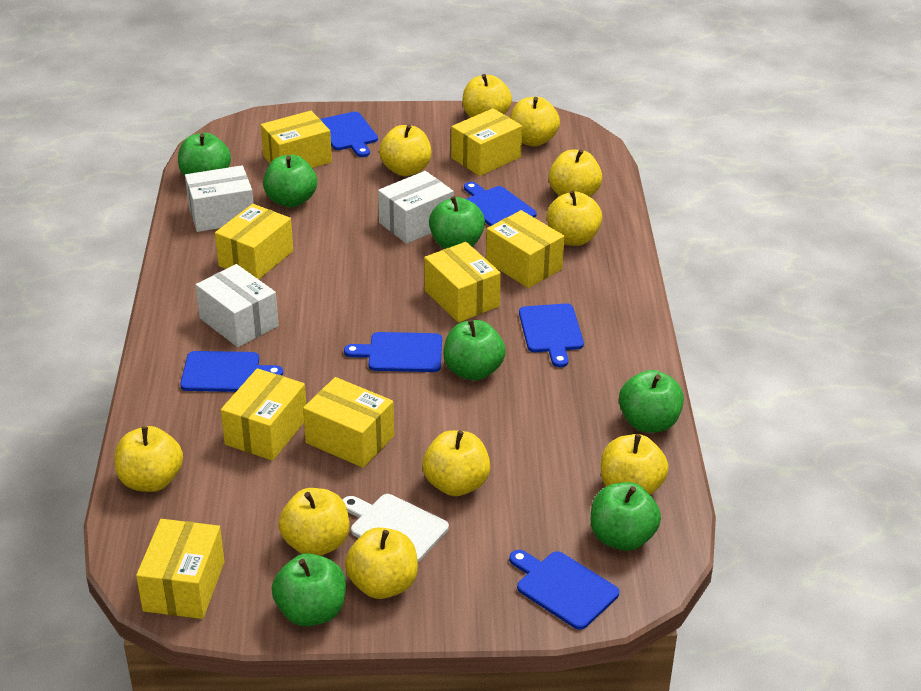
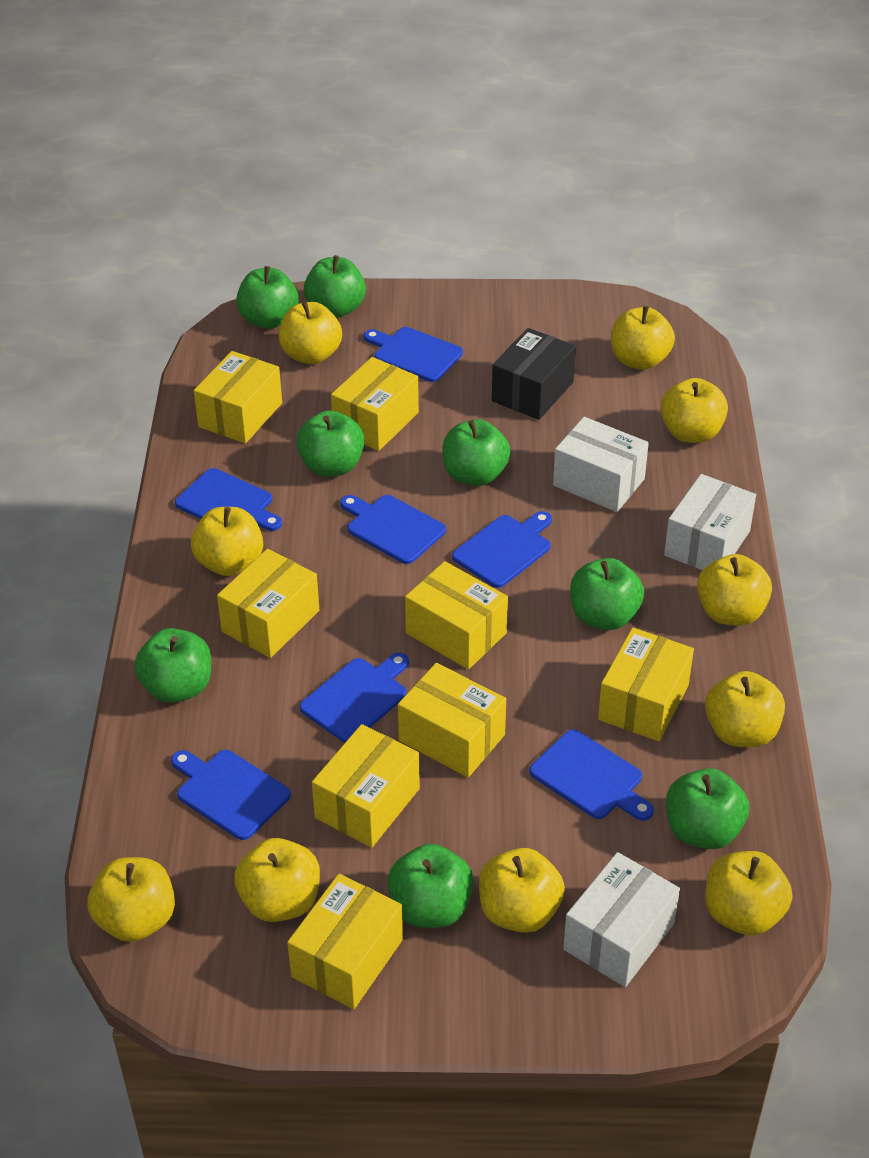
black box: none = 0 -> [492,328,576,420] = 1
blue cutting board: [180,351,283,392] [320,112,378,157] [344,332,442,372] [464,182,536,226] [509,550,619,630] [519,303,584,367] = 6 -> [171,750,291,840] [175,468,282,531] [300,653,409,743] [340,495,446,564] [364,327,463,382] [452,511,552,588] [529,729,654,821] = 7
green apple: [178,133,231,176] [263,155,317,207] [272,553,346,626] [429,196,485,249] [443,319,506,381] [591,482,661,551] [619,370,684,433] = 7 -> [134,628,211,703] [236,266,299,329] [296,410,365,477] [304,255,366,318] [388,844,474,928] [442,419,510,486] [570,558,644,630] [666,768,749,849] = 8
white cutting board: [343,494,449,562] = 1 -> none = 0

